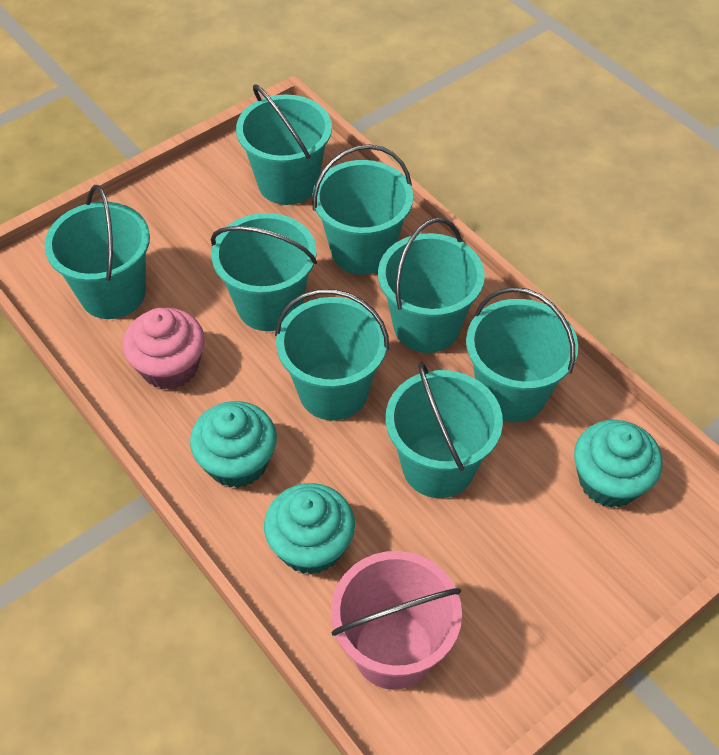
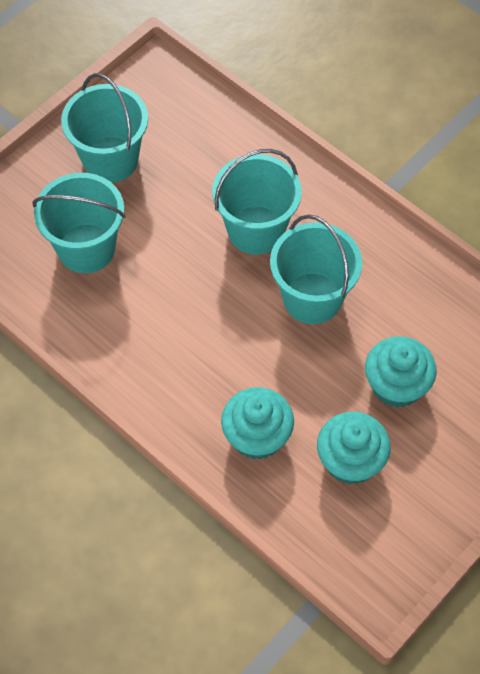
pink bucket: [331,551,462,690] = 1 -> none = 0
pink cupcake: [123,308,205,390] = 1 -> none = 0
turquoise bucket: [44,185,150,319] [211,213,317,331] [236,84,332,205] [275,289,389,421] [312,144,413,275] [378,218,485,353] [386,362,503,498] [466,287,578,422] = 8 -> [32,173,126,273] [61,73,148,183] [212,149,302,255] [270,214,362,324] = 4

